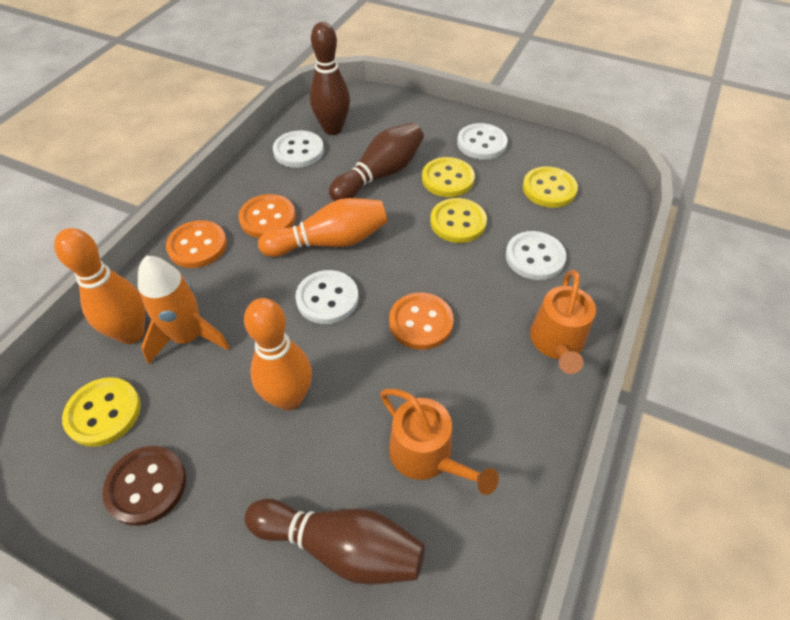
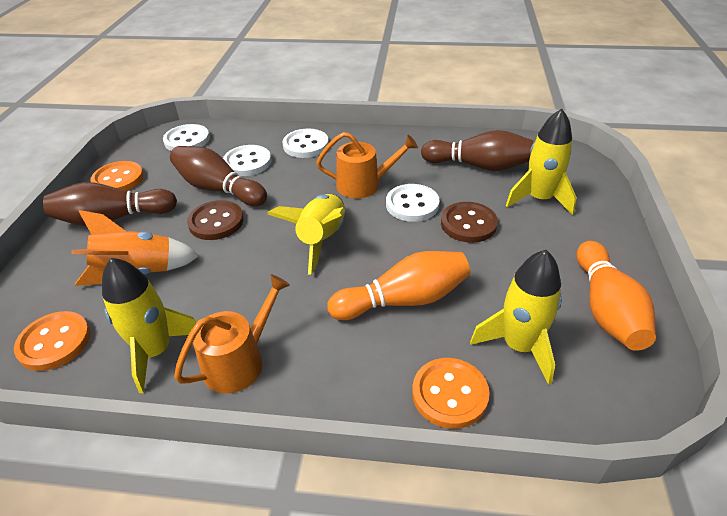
brown button: [102,446,186,526] = 1 -> [187,200,244,240] [441,202,498,243] = 2
orange bowling pin: [54,228,145,344] [244,298,312,410] [258,198,387,257] = 3 -> [327,251,470,320] [576,241,656,351] = 2
yellow button: [62,377,141,447] [422,157,475,197] [430,198,487,243] [523,166,578,208] = 4 -> none = 0
yellow rocket: none = 0 -> [102,258,196,393] [267,194,345,275] [470,250,562,385] [506,109,576,215] = 4

